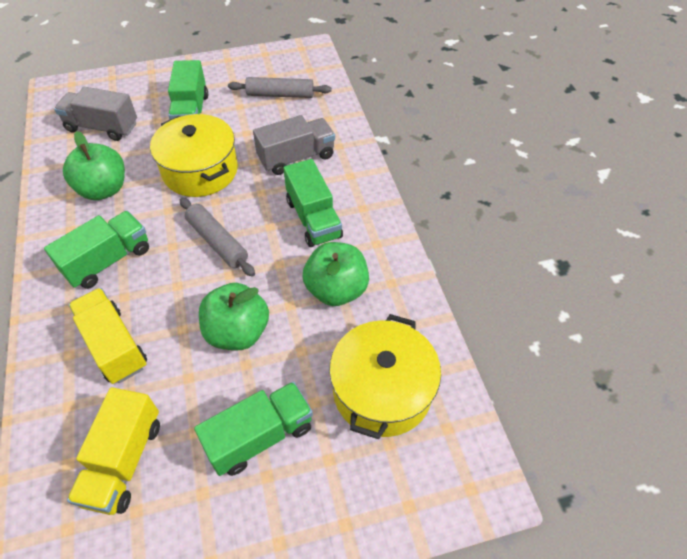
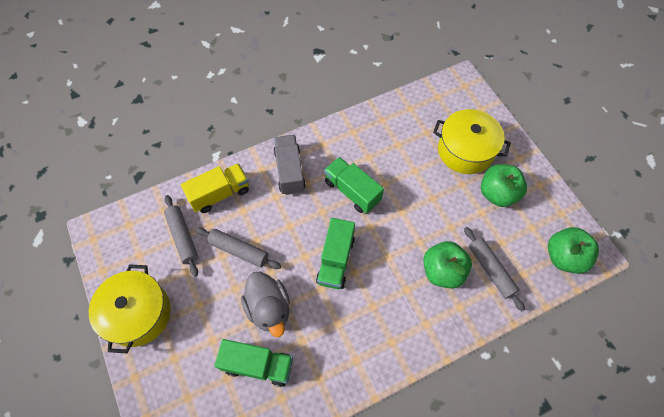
green truck: [44,211,149,289] [168,60,208,119] [194,382,313,476] [283,159,343,247] = 4 -> [215,339,293,387] [316,218,355,289] [324,157,384,213] = 3
grey duck: none = 0 -> [241,272,290,337] = 1
grey rolling pin: [180,198,255,277] [228,77,332,98] = 2 -> [164,195,198,277] [196,228,281,269] [464,227,525,311] = 3
grey truck: [54,87,137,141] [253,115,335,175] = 2 -> [274,135,306,195] = 1
yellow truck: [67,387,160,515] [68,288,147,384] = 2 -> [181,163,249,213] = 1

